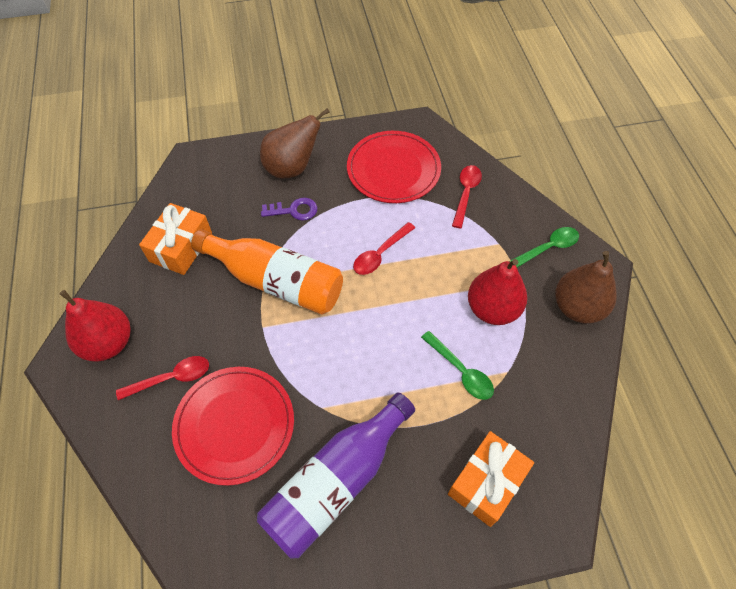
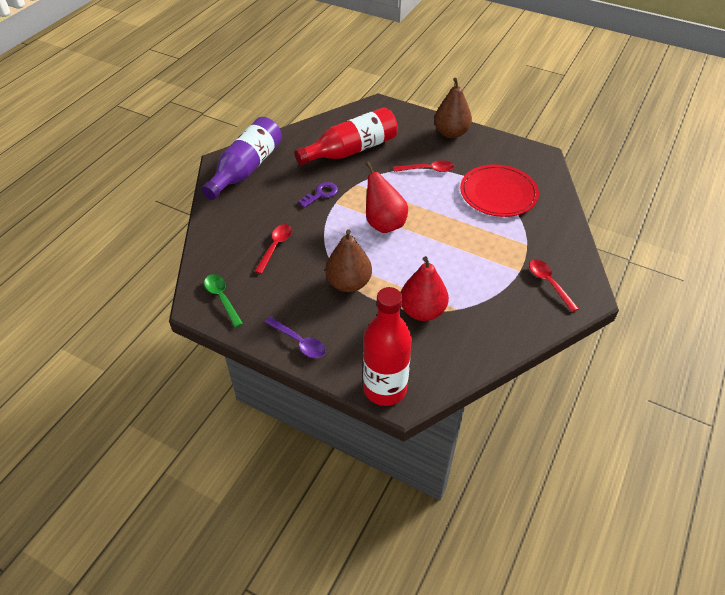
green spoon: [421,331,494,400] [509,227,579,267] = 2 -> [204,274,243,328] = 1
orange bottle: [191,229,343,315] = 1 -> none = 0
orange gift: [139,203,212,275] [448,431,534,527] = 2 -> none = 0
purple spoon: none = 0 -> [264,317,326,358] = 1
red bottle: none = 0 -> [294,107,398,165] [363,287,412,406] = 2
red plate: [172,367,294,486] [347,131,441,203] = 2 -> [460,164,539,217] = 1

